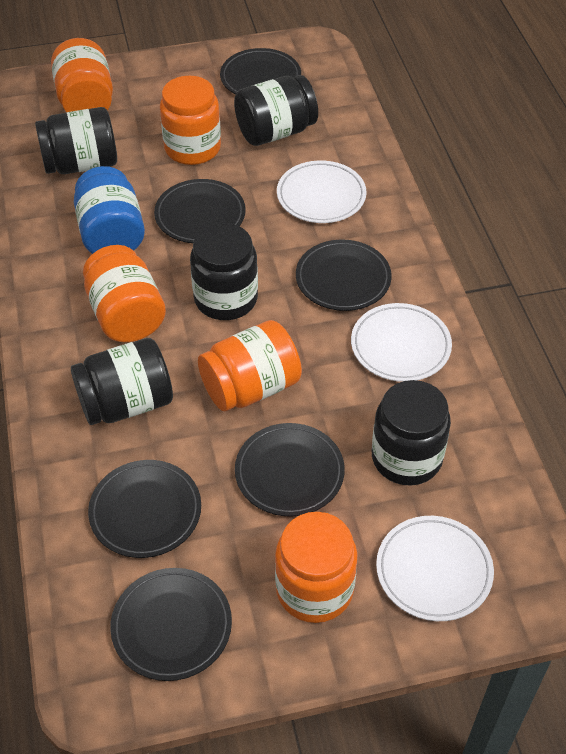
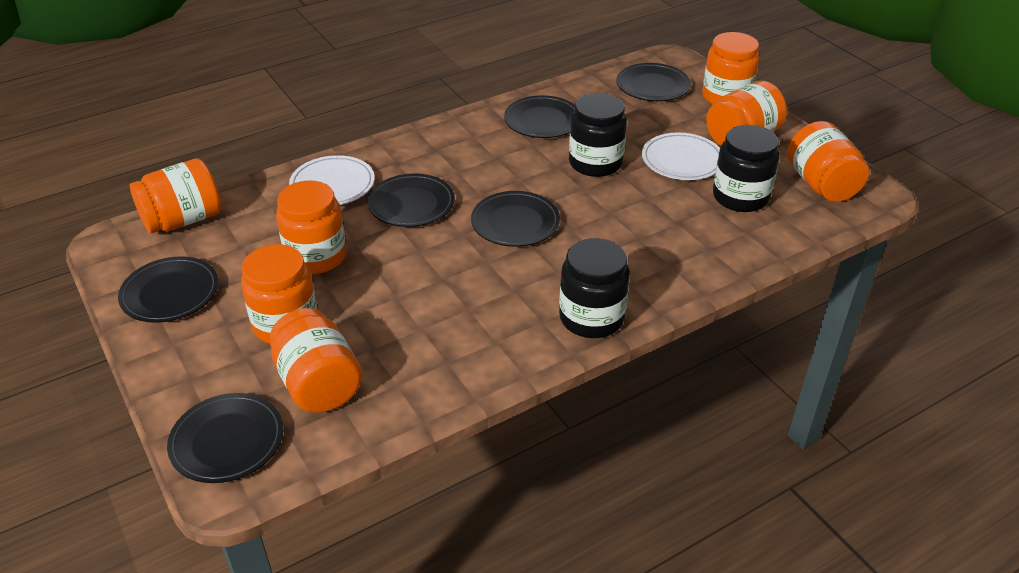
black jar: [35,107,117,174] [71,338,173,425] [190,223,258,320] [234,75,318,146] [372,380,451,485] = 5 -> [559,238,630,338] [569,93,627,177] [713,125,779,212] = 3
blue jar: [74,166,145,254] = 1 -> none = 0
orange jar: [51,38,113,112] [83,245,166,342] [160,76,221,165] [198,320,302,411] [275,512,357,623] = 5 -> [130,158,222,233] [241,244,317,344] [269,308,362,413] [276,180,346,274] [702,32,760,105] [706,81,787,145] [787,121,869,202] = 7
white plate: [277,160,366,223] [351,303,452,382] [376,516,494,621] = 3 -> [289,155,375,205] [642,132,720,180] = 2

